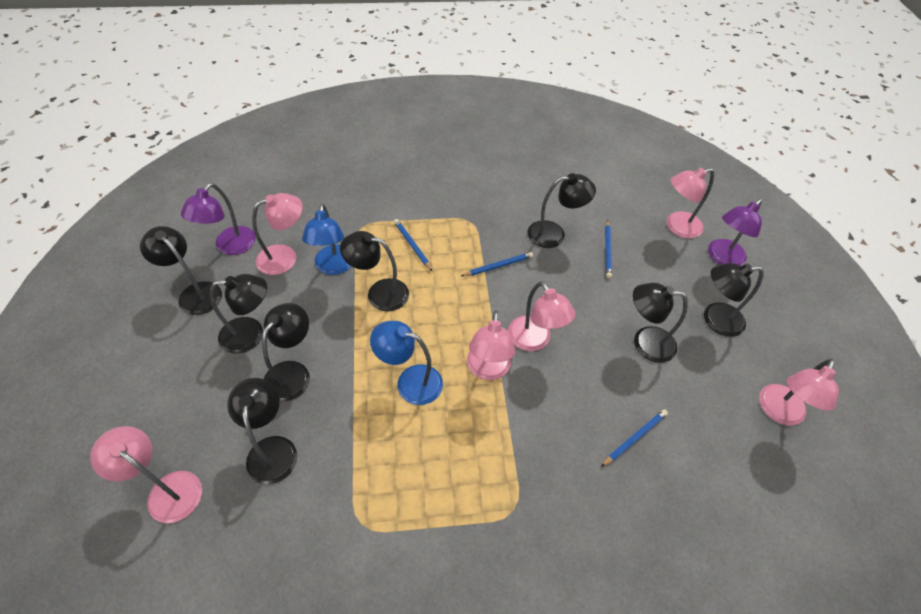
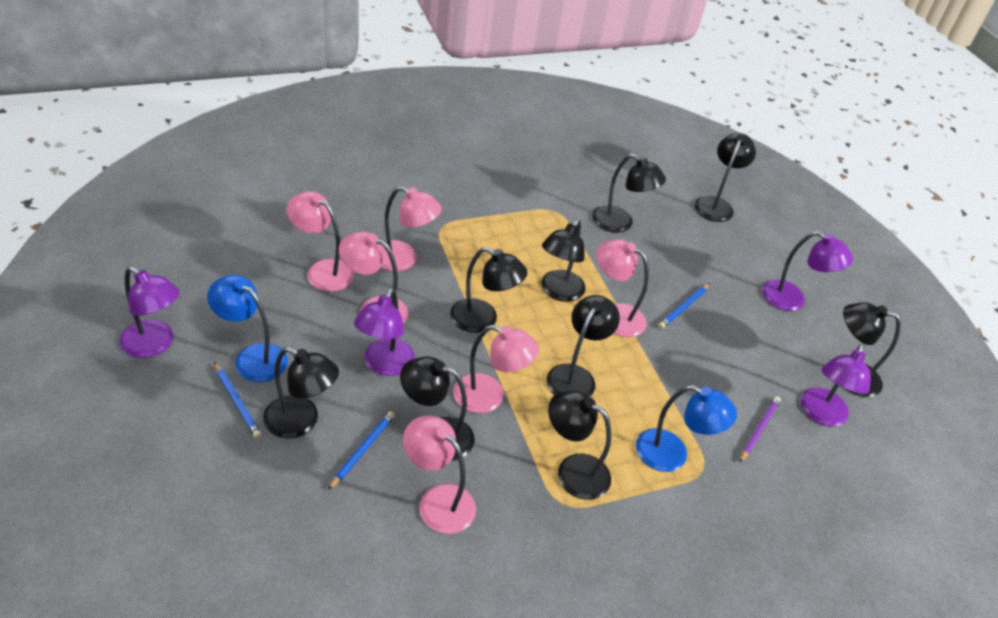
black lamp: [140,226,222,315] [210,274,267,354] [227,378,297,484] [262,303,310,402] [340,231,409,311] [528,173,596,248] [633,283,688,363] [704,263,764,337] = 8 -> [263,347,339,439] [400,356,475,461] [450,247,528,333] [541,219,585,302] [547,295,620,397] [548,391,611,500] [592,154,666,233] [695,133,756,222] [843,302,901,397] = 9
blue pencil: [394,219,433,272] [461,252,533,276] [601,409,668,467] [605,220,612,278] = 4 -> [214,362,261,438] [328,411,395,490] [658,283,710,329] = 3
purple lamp: [181,183,256,255] [708,199,762,266] = 2 -> [119,266,180,358] [354,288,414,376] [762,231,853,311] [801,344,871,427] = 4
purple pencil: none = 0 -> [740,396,781,462] = 1

